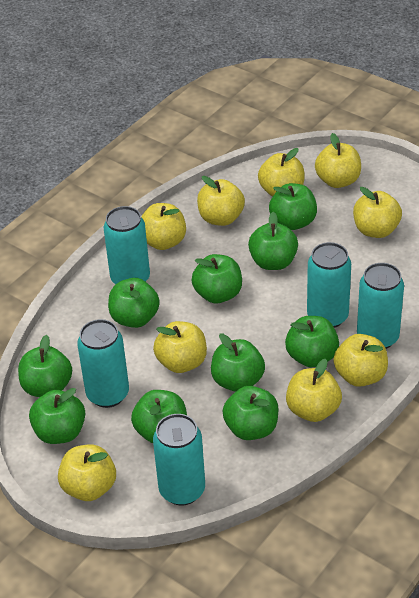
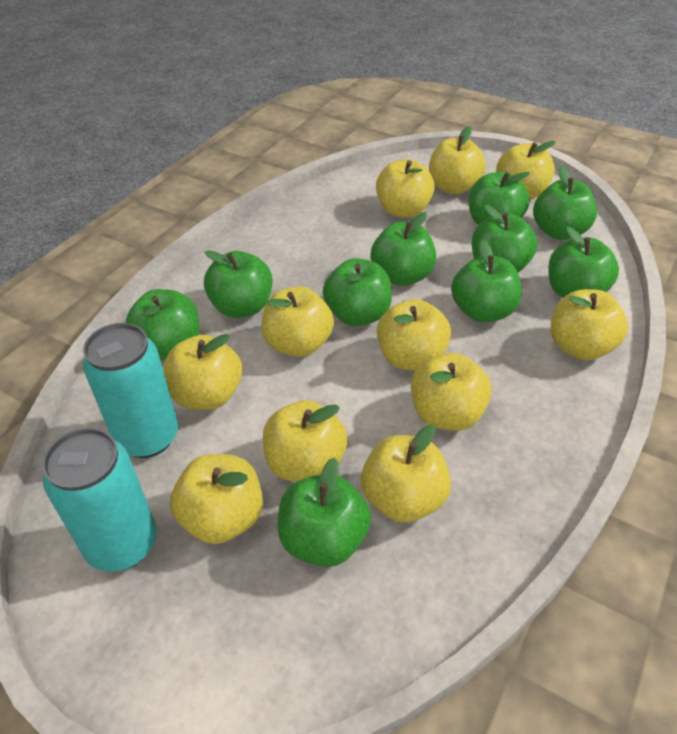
turquoise can: [77,319,129,408] [104,206,150,284] [153,414,205,506] [307,242,351,328] [357,263,404,349] = 5 -> [42,428,157,572] [83,323,178,458] = 2
yellow apple: [58,444,116,501] [141,203,186,250] [153,321,207,373] [197,176,245,226] [258,148,304,197] [286,359,342,422] [315,133,361,188] [333,334,388,387] [353,187,402,238] = 9 -> [164,334,242,410] [170,454,263,544] [261,286,334,357] [263,400,347,482] [361,425,451,523] [376,159,435,218] [377,299,451,371] [411,353,492,431] [429,126,486,194] [496,141,556,200] [551,289,628,360] = 11

